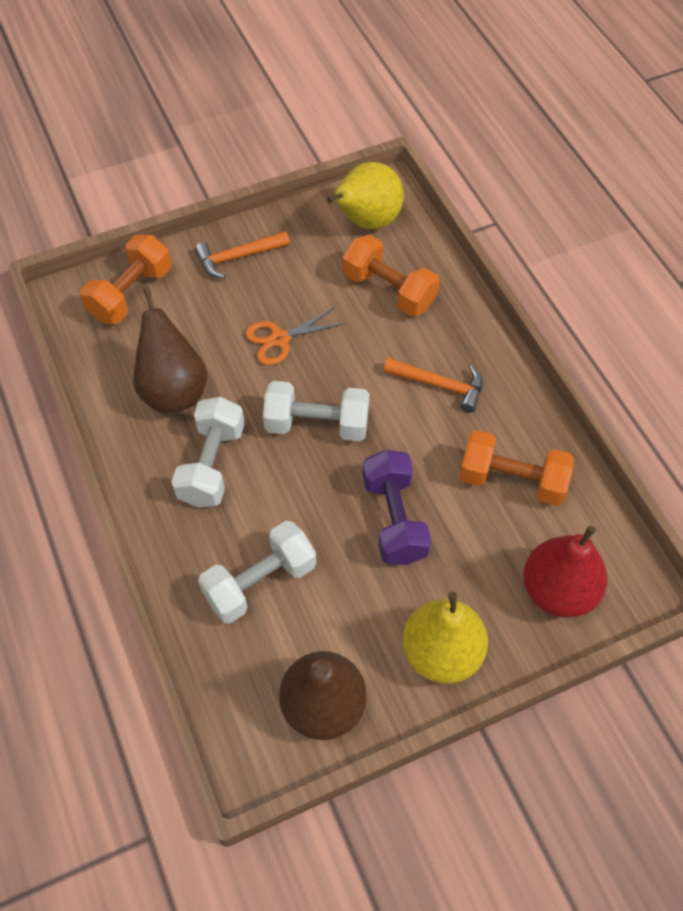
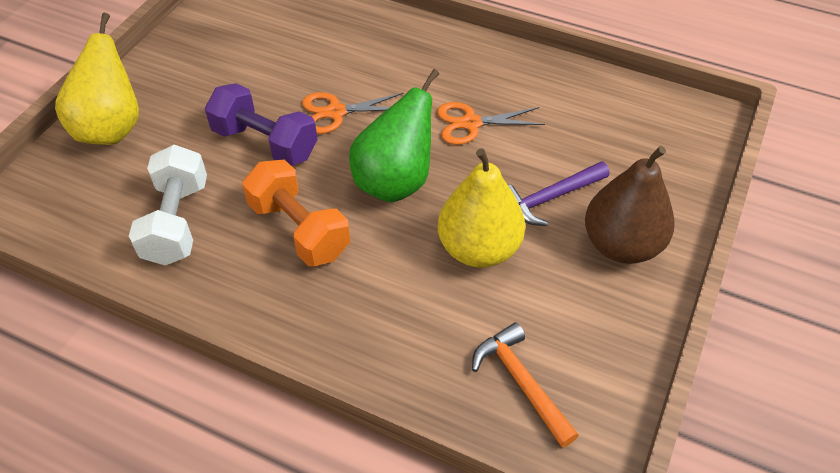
brown pear: [133,288,207,413] [279,651,367,740] = 2 -> [585,146,675,264] = 1
green pear: none = 0 -> [349,69,439,202] = 1
orange dumbbell: [80,235,171,324] [343,235,439,317] [459,430,574,506] = 3 -> [242,160,350,266] = 1
orange hammer: [195,231,290,279] [384,358,482,413] = 2 -> [472,323,579,448] = 1
orange scissors: [245,307,345,365] = 1 -> [302,92,403,134] [437,102,545,145] = 2
purple hammer: none = 0 -> [508,161,610,226] = 1
red pear: [523,526,608,618] = 1 -> none = 0
white dumbbell: [171,397,245,507] [198,521,316,623] [263,381,369,441] = 3 -> [129,145,207,266] = 1

